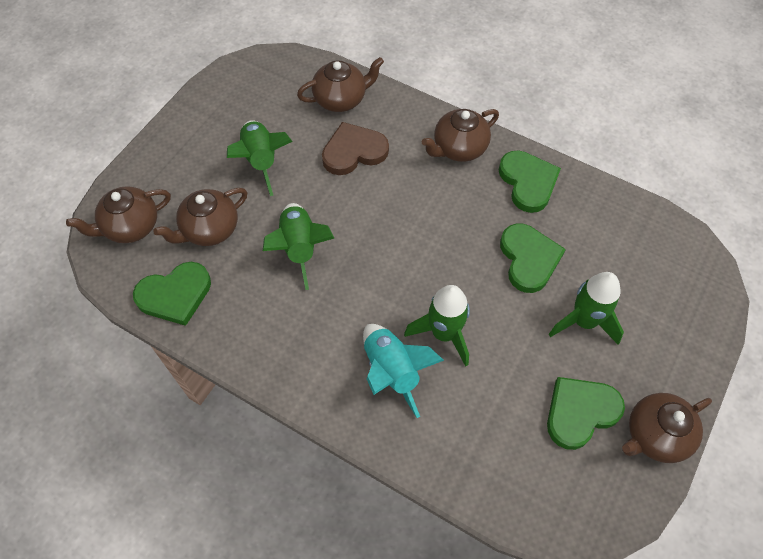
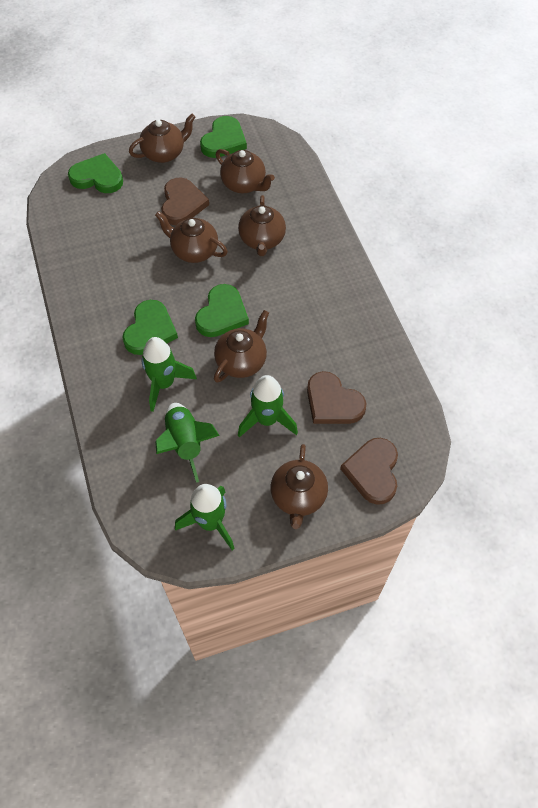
brown heart: [322,122,389,175] = 1 -> [161,177,209,225] [307,371,366,424] [340,438,398,505] = 3
brown teapot: [66,186,171,243] [153,188,247,246] [297,57,384,112] [422,109,499,162] [622,393,712,463] = 5 -> [129,114,195,163] [155,211,228,263] [214,310,269,383] [216,149,275,193] [238,195,286,256] [271,444,328,529] = 6
turquoise rocket: [363,324,444,418] = 1 -> none = 0

